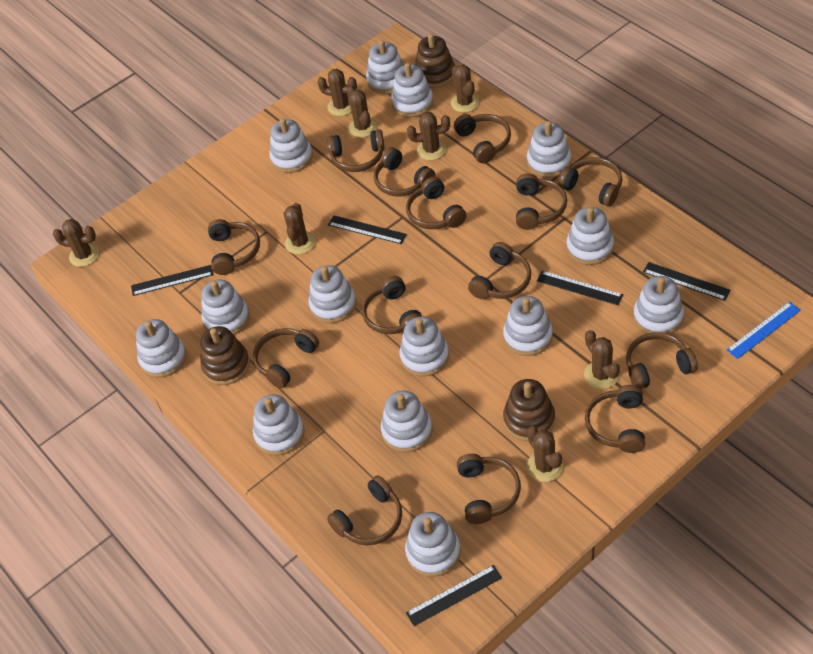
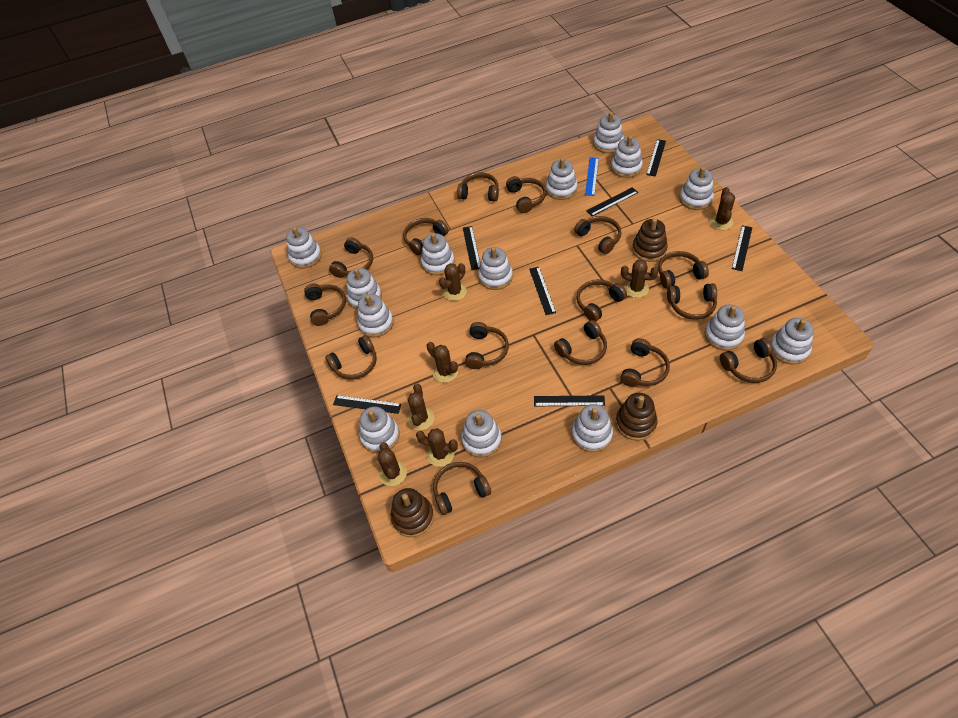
black ruler: [131,265,213,296] [328,215,407,244] [406,565,502,626] [537,271,623,305] [643,262,731,301] = 5 -> [333,395,401,414] [463,226,480,270] [529,267,556,315] [534,395,605,406] [586,187,638,216] [646,139,666,176] [732,225,752,271] = 7
brown cactus: [53,219,99,267] [283,203,315,255] [317,69,357,116] [347,85,377,138] [407,112,450,160] [451,65,479,113] [527,426,563,482] [584,330,620,389] = 8 -> [378,442,407,486] [408,384,434,430] [416,428,458,467] [427,342,458,383] [439,263,467,301] [621,259,659,298] [710,187,735,230] = 7
brown headphones: [208,219,260,275] [253,328,319,388] [327,475,402,545] [328,129,384,172] [362,276,423,334] [374,147,435,196] [406,176,467,229] [454,114,511,163] [457,454,521,524] [468,242,531,299] [516,173,567,230] [559,157,622,207] [585,385,645,453] [626,332,698,389] = 14 -> [304,283,346,326] [325,335,377,380] [329,237,373,278] [403,218,449,255] [433,462,491,515] [457,172,499,201] [465,322,509,369] [506,176,546,213] [554,320,607,365] [574,216,621,254] [576,279,627,321] [620,338,670,387] [658,251,709,289] [667,283,717,320] [720,338,777,383] = 15

